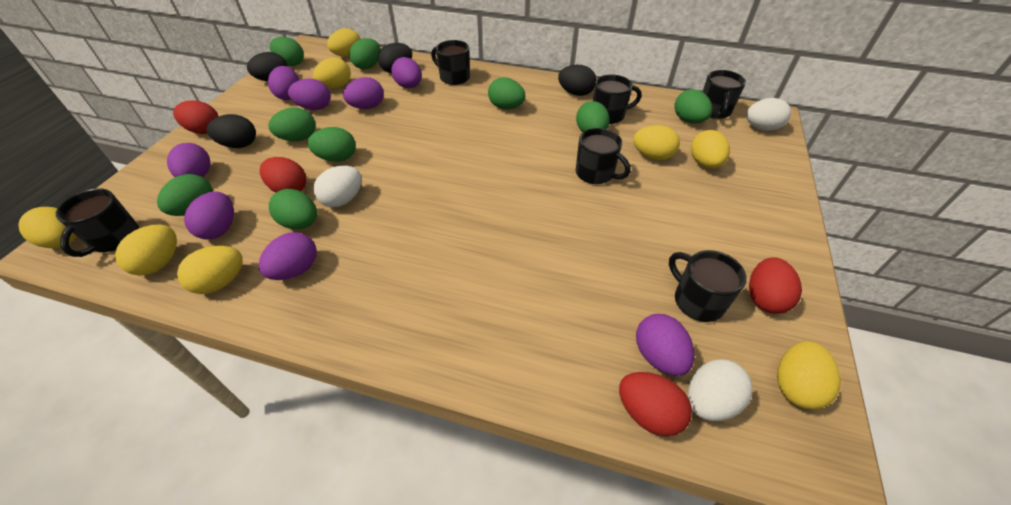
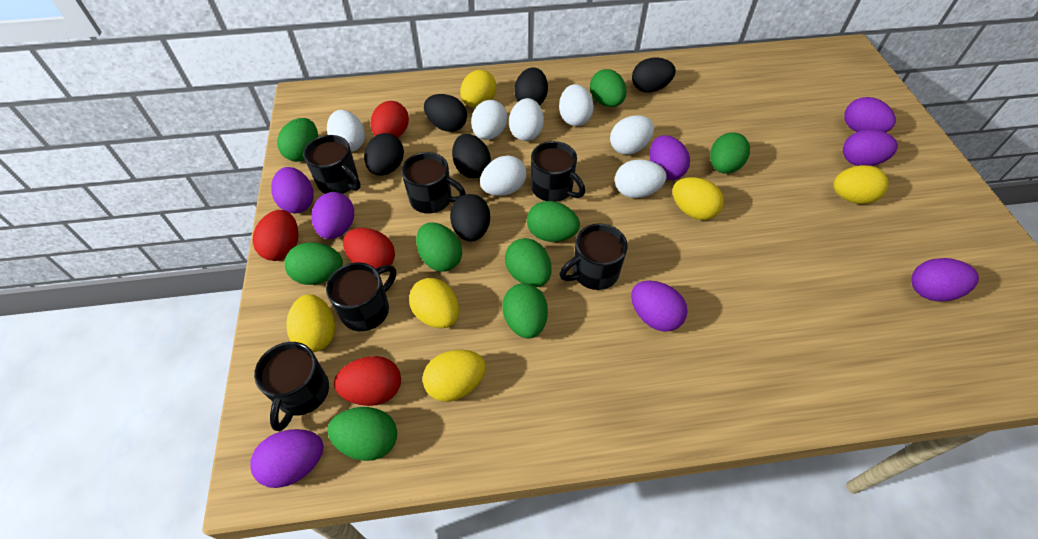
black egg: [206,114,256,148] [247,52,288,82] [378,43,412,73] [558,65,596,96] = 4 -> [364,133,404,176] [424,94,467,132] [450,194,490,242] [452,134,491,178] [514,67,548,105] [632,57,676,92] = 6
white egg: [313,166,362,207] [688,359,753,421] [746,98,791,131] = 3 -> [327,110,365,152] [471,100,507,140] [480,155,526,196] [509,98,544,141] [559,84,594,126] [610,115,654,155] [615,159,666,198] = 7
yellow egg: [18,207,77,248] [115,224,177,276] [177,246,243,294] [313,58,351,88] [327,28,361,57] [633,125,680,160] [691,130,730,168] [777,341,841,409] = 8 -> [286,294,335,352] [409,278,459,328] [423,350,486,402] [460,70,496,108] [672,177,724,220] [833,165,889,204] = 6

